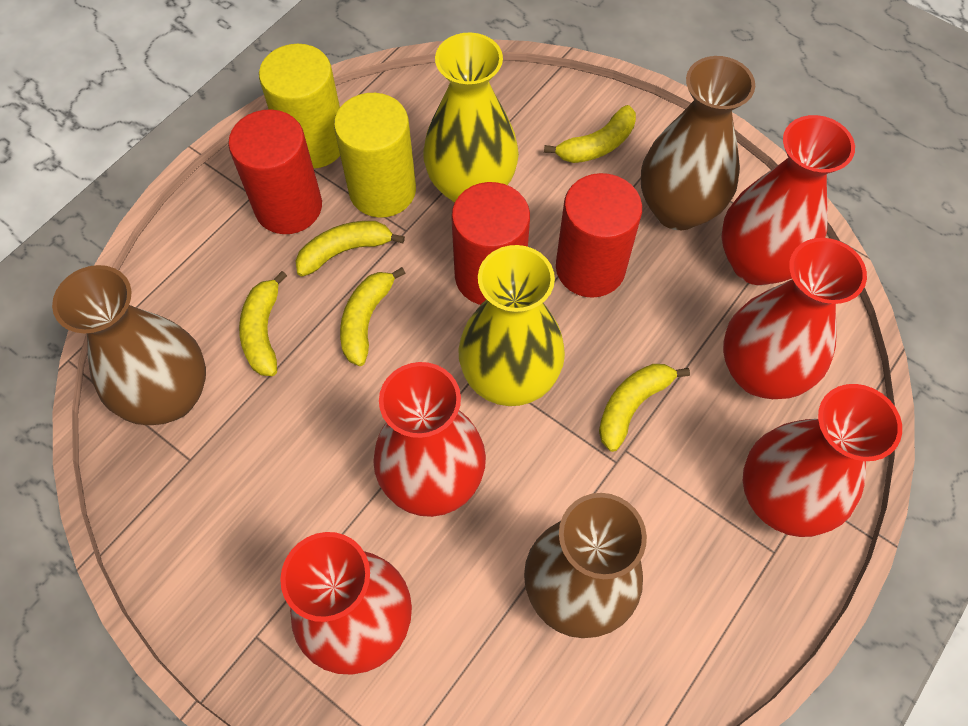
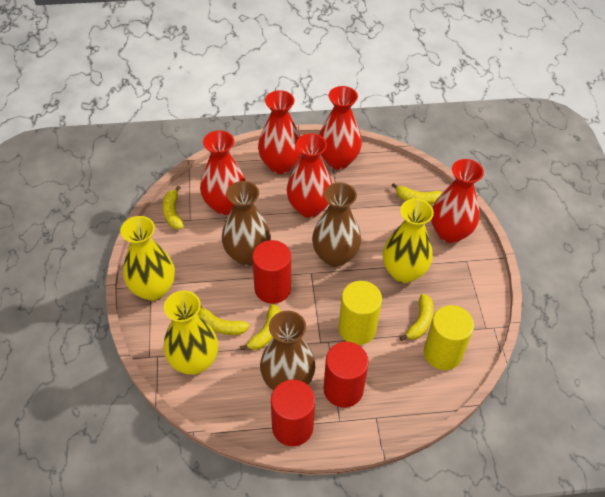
yellow vase: [423,32,519,203] [458,245,565,406] = 2 -> [120,216,175,301] [163,291,218,375] [383,199,434,283] = 3

